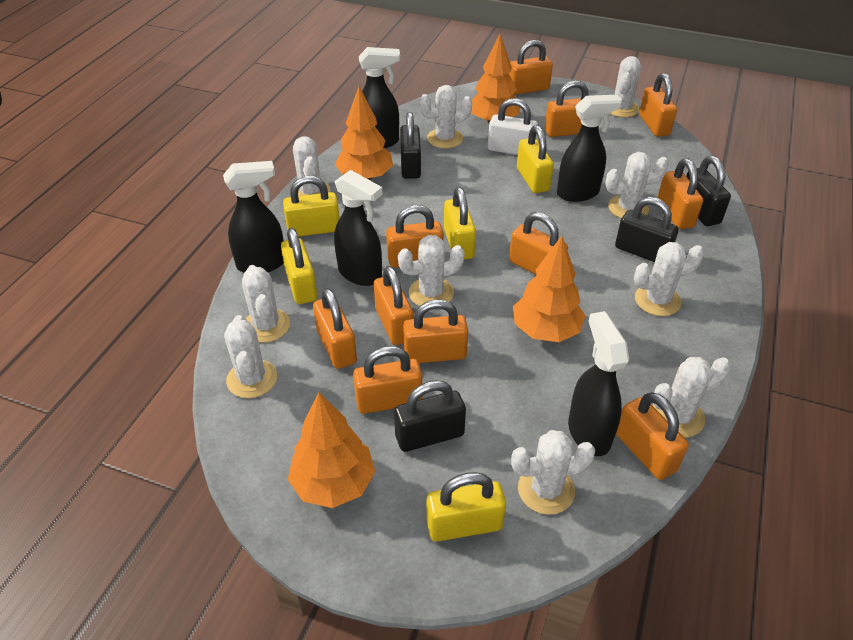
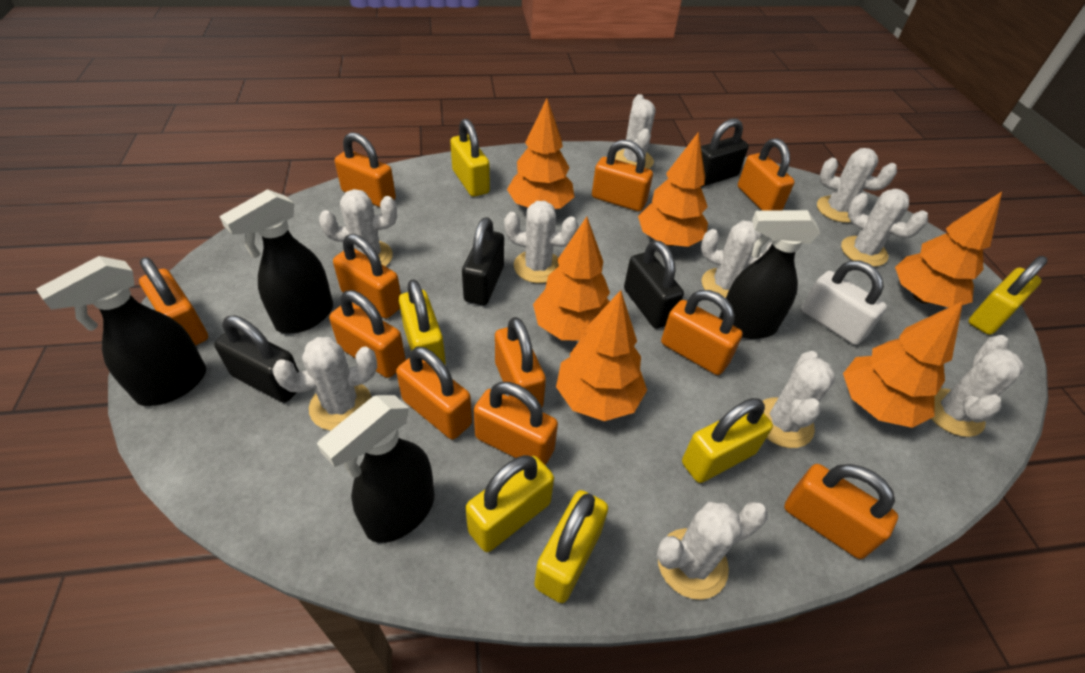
black spray bottle: [223,161,284,273] [334,170,383,286] [359,47,400,148] [557,95,622,202] [568,311,629,456] = 5 -> [36,256,206,406] [219,189,333,334] [317,395,434,543] [719,210,820,339] = 4
orange tree: [288,392,375,508] [335,87,393,180] [471,34,520,123] [513,236,586,342] = 4 -> [507,99,575,209] [533,217,610,341] [556,290,647,421] [638,132,708,247] [843,301,963,428] [895,192,1002,307] = 6
yellow padlock: [281,228,317,304] [283,176,340,237] [427,472,506,542] [444,187,476,259] [517,125,554,193] = 5 -> [399,279,446,366] [450,119,490,197] [466,455,554,552] [534,490,608,603] [682,398,773,483] [968,256,1048,335] = 6

